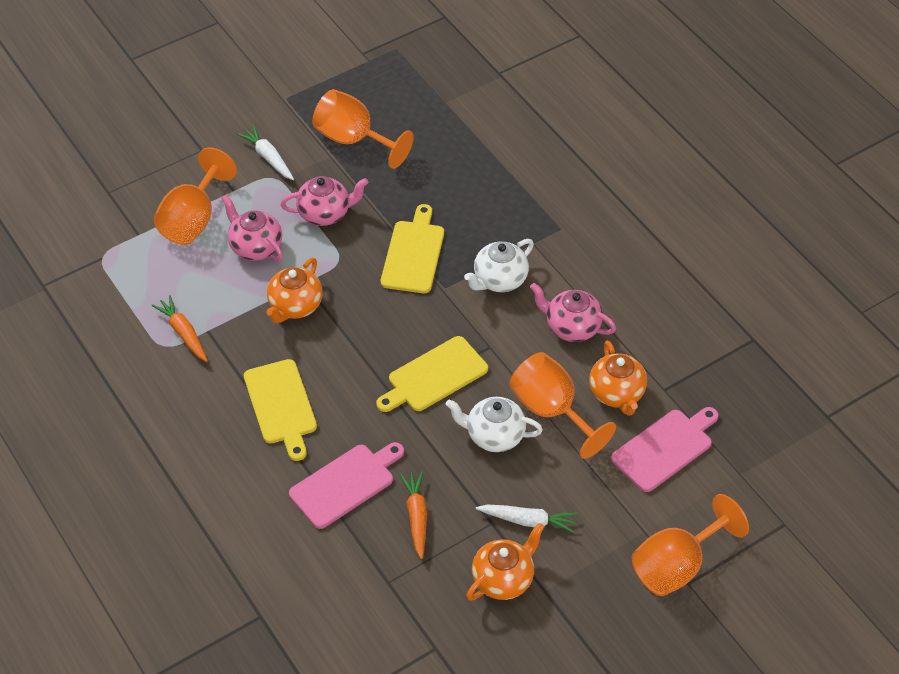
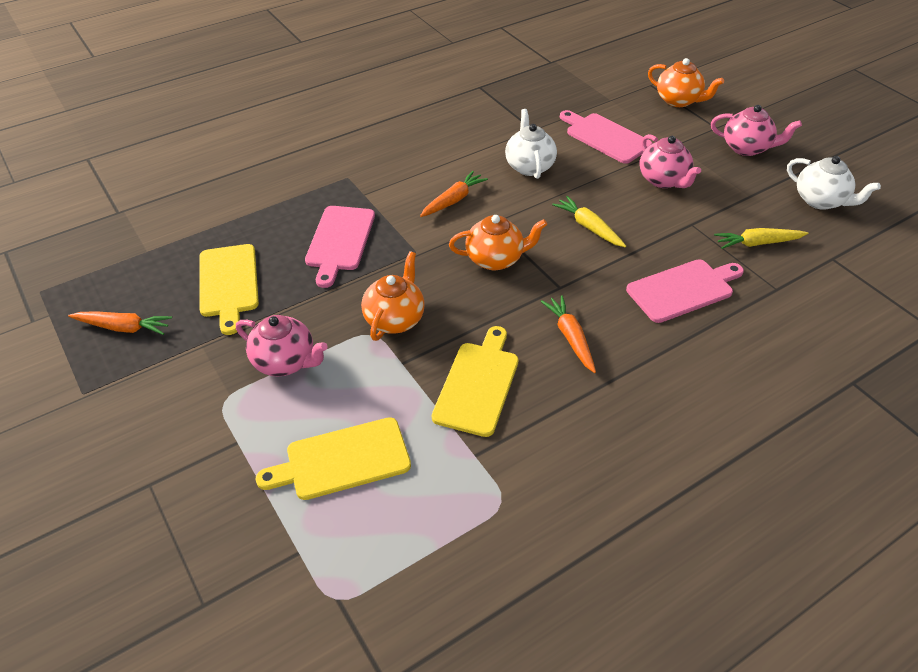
orange carrot: [151,295,208,362] [400,471,427,559] = 2 -> [68,312,172,335] [420,171,488,217] [541,295,596,373] = 3
orange goblet: [154,147,237,245] [312,89,414,169] [509,352,616,459] [632,494,749,596] = 4 -> none = 0
pink cutting board: [289,442,404,529] [611,407,719,492] = 2 -> [305,206,375,288] [560,110,653,164] [626,259,744,323] = 3
white carrot: [237,125,294,180] [476,504,577,533] = 2 -> none = 0
yellow carrot: none = 0 -> [552,196,626,247] [714,228,808,249] = 2

